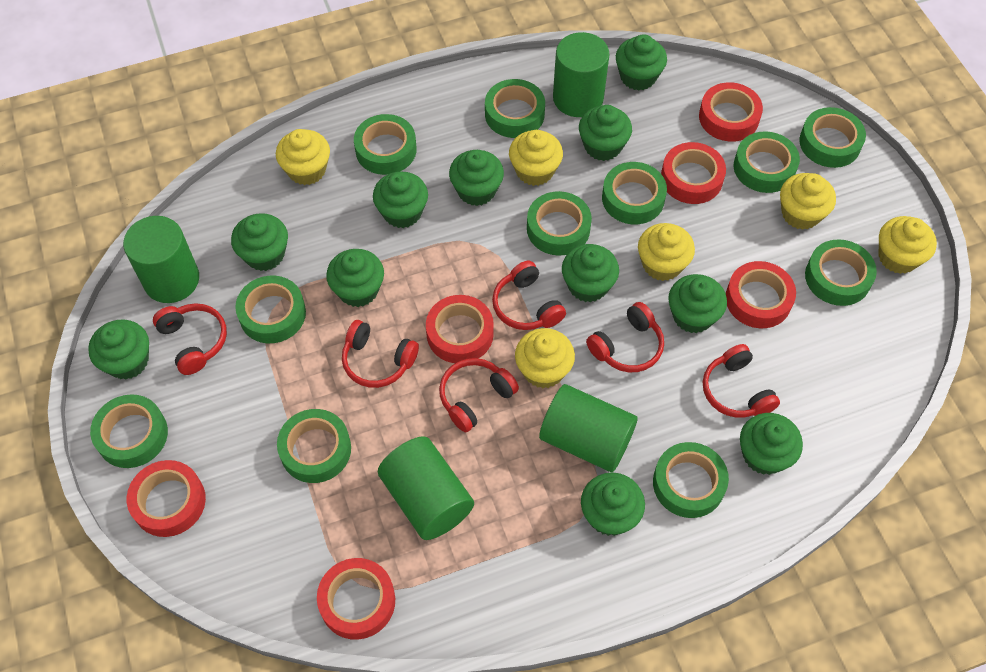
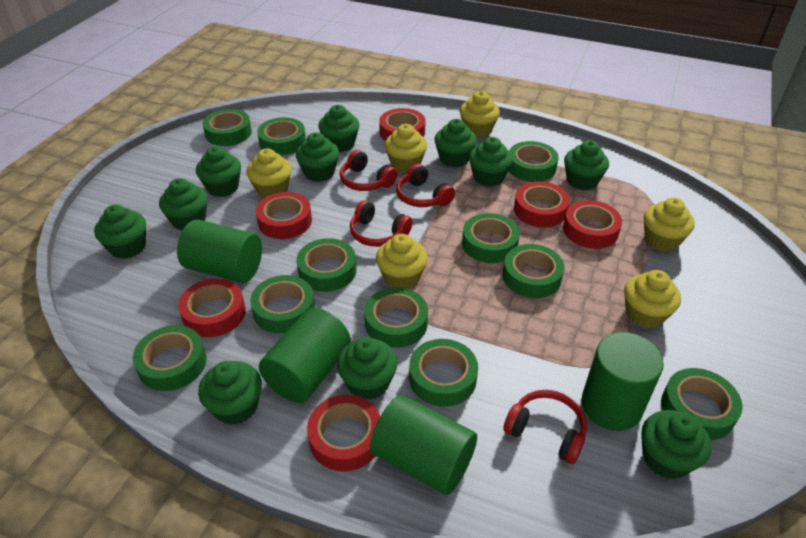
red headphones: [153,303,227,375] [342,320,419,388] [439,358,519,432] [492,261,566,330] [586,302,664,372] [703,344,780,418] = 6 -> [340,150,397,191] [350,200,412,247] [396,164,455,207] [503,389,587,464] = 4

